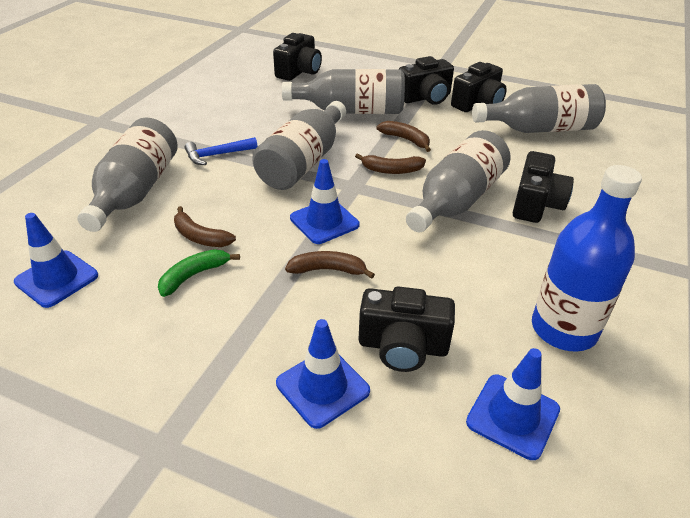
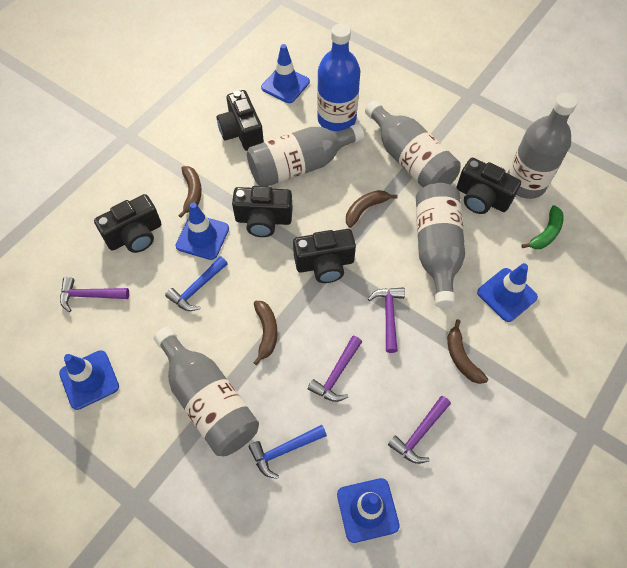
blue hammer: [185,137,258,165] = 1 -> [165,256,228,311] [248,425,327,479] = 2
blue traffic cone: [14,213,98,308] [276,319,370,429] [290,159,359,244] [466,348,560,460] = 4 -> [59,350,119,410] [176,203,229,260] [261,44,310,103] [337,478,400,543] [477,263,538,322] = 5
purple hammer: none = 0 -> [60,277,129,312] [308,336,362,402] [368,287,405,353] [388,396,451,464] = 4

